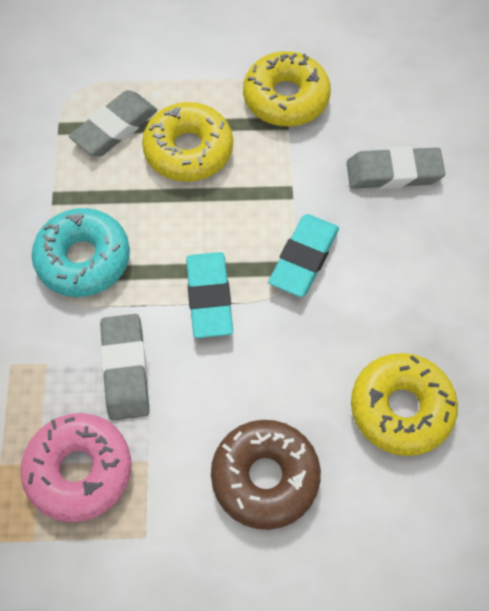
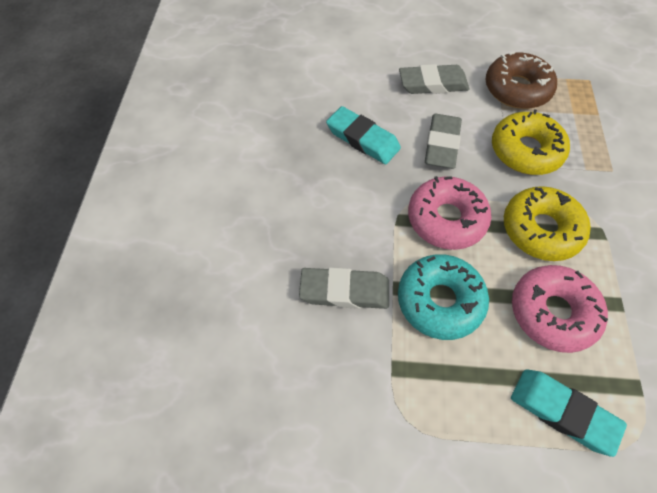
pink donut: [21,413,131,522] = 1 -> [408,176,491,250] [512,265,608,353] = 2
yellow donut: [142,102,233,182] [243,51,331,127] [351,353,458,456] = 3 -> [492,109,570,175] [504,186,591,261] = 2

